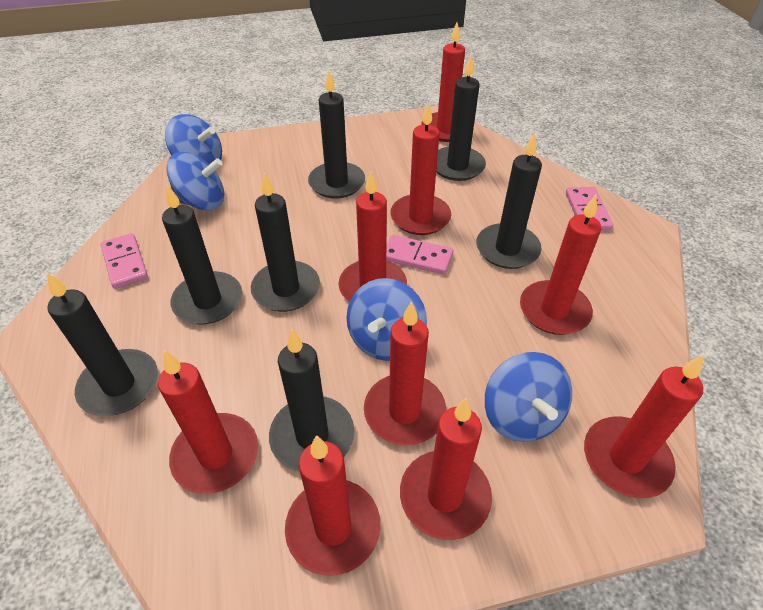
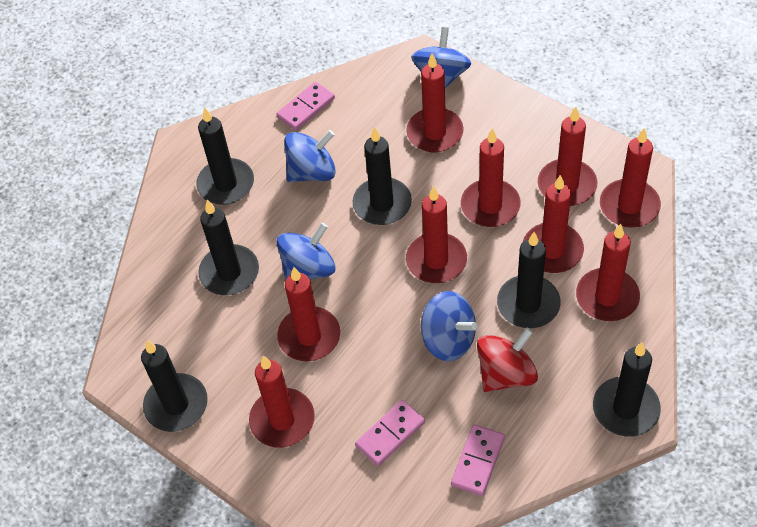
black candle: [47,273,158,416] [162,185,242,324] [251,173,320,312] [269,328,354,472] [308,71,365,199] [436,56,486,181] [476,133,542,269] = 7 -> [141,340,208,432] [197,107,254,205] [198,200,259,295] [353,127,412,225] [497,232,561,328] [593,343,661,437] = 6
red spinning top: none = 0 -> [477,327,538,392] = 1

